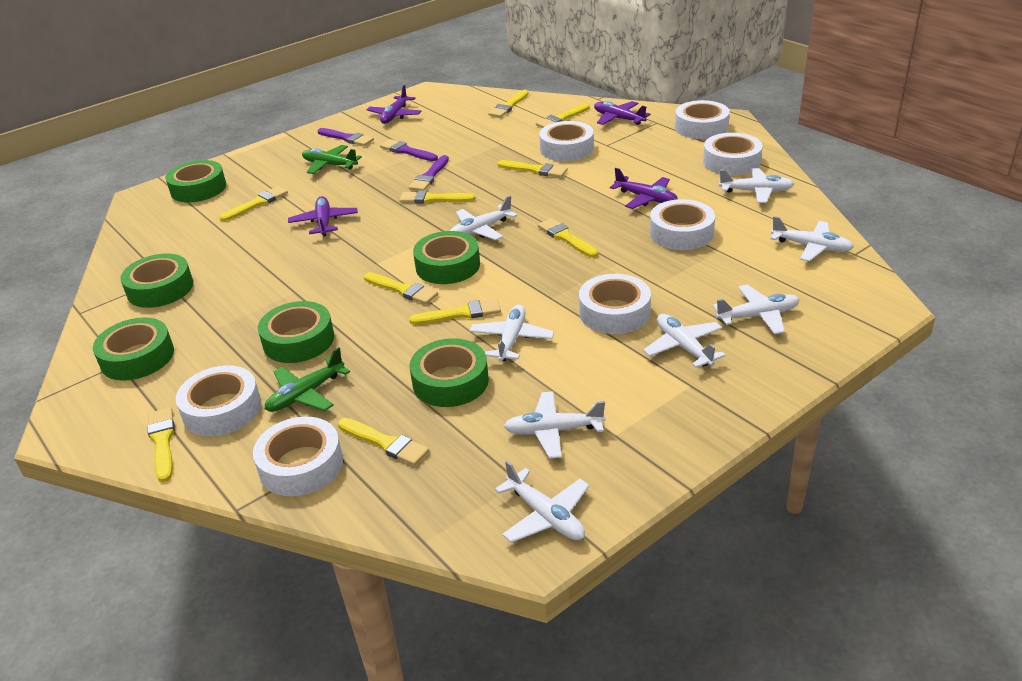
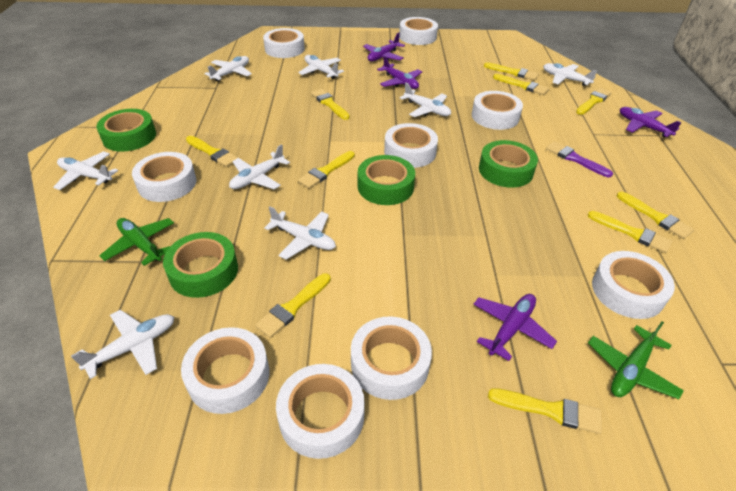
green tape: [93,317,174,381] [120,254,193,308] [165,160,226,203] [258,301,334,363] [410,338,489,407] [413,231,480,284] = 6 -> [96,109,156,152] [163,232,238,298] [358,155,415,205] [479,140,538,188] = 4
purple brush: [318,128,374,146] [380,139,438,161] [409,155,449,191] = 3 -> [546,141,613,177] = 1
white tape: [176,365,261,436] [253,417,343,496] [539,121,594,161] [579,274,651,334] [650,199,715,250] [675,100,730,139] [703,133,763,175] = 7 -> [132,152,196,202] [181,327,269,414] [263,28,305,58] [276,364,365,459] [351,316,432,400] [384,123,438,168] [399,17,438,45] [472,91,523,130] [592,251,675,319] = 9

